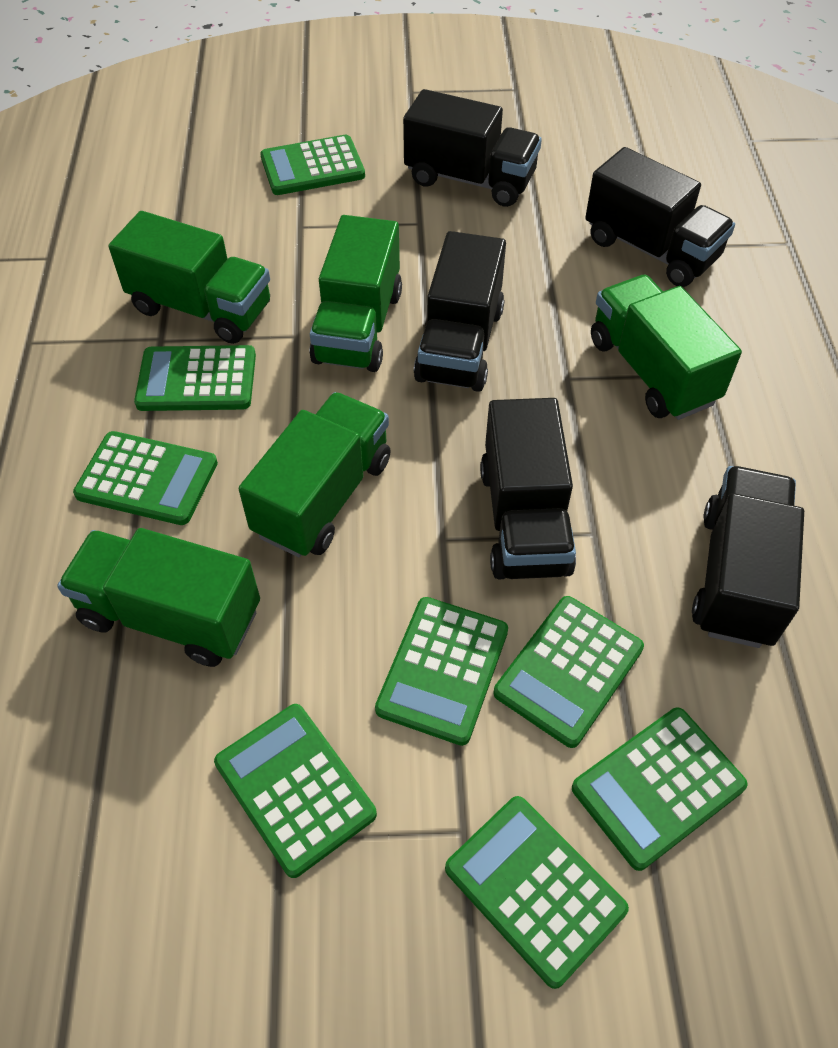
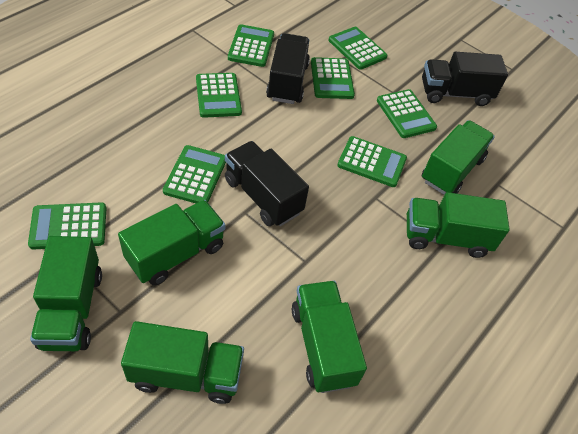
black truck: [403,89,542,207] [414,231,506,392] [480,398,576,579] [585,147,735,287] [692,466,804,648] = 5 -> [225,141,309,226] [266,33,310,104] [422,52,508,106] = 3
green truck: [57,528,260,667] [108,211,270,344] [239,392,391,557] [309,215,402,372] [591,275,742,420] = 5 -> [30,236,102,351] [118,200,225,286] [121,321,244,404] [292,281,367,393] [407,192,509,258] [422,120,495,195] = 6

